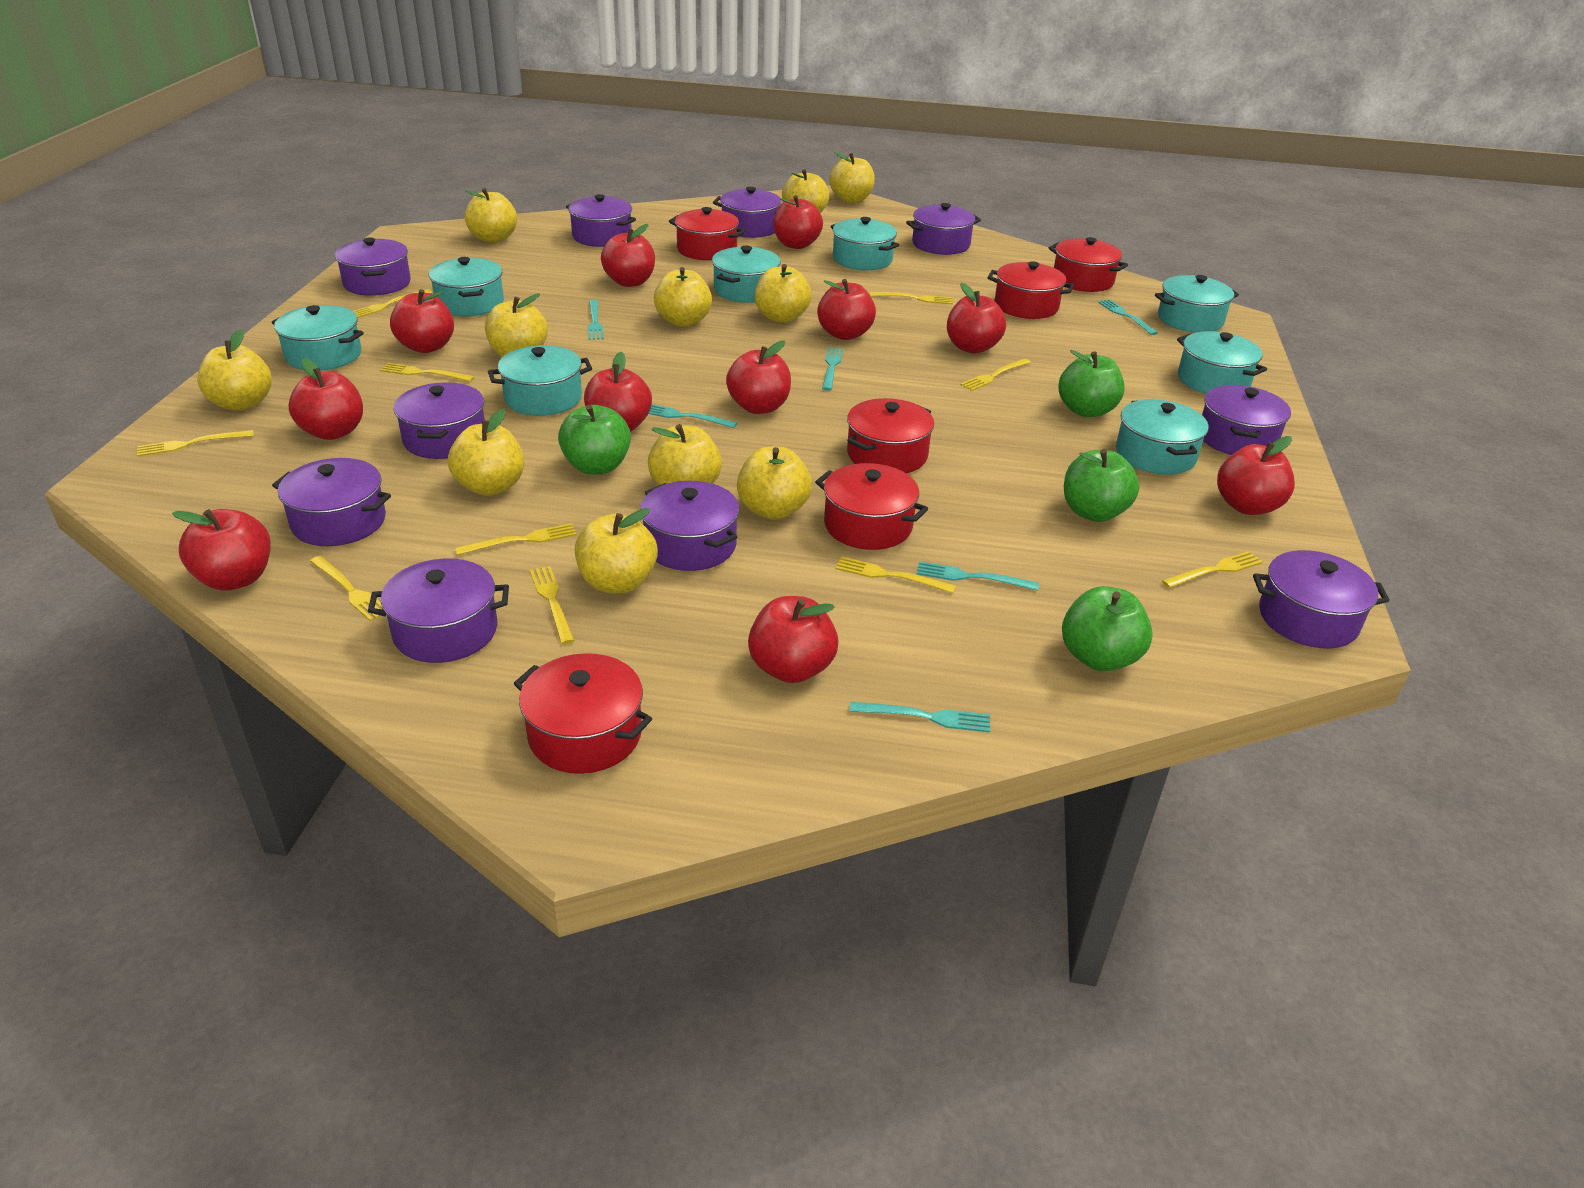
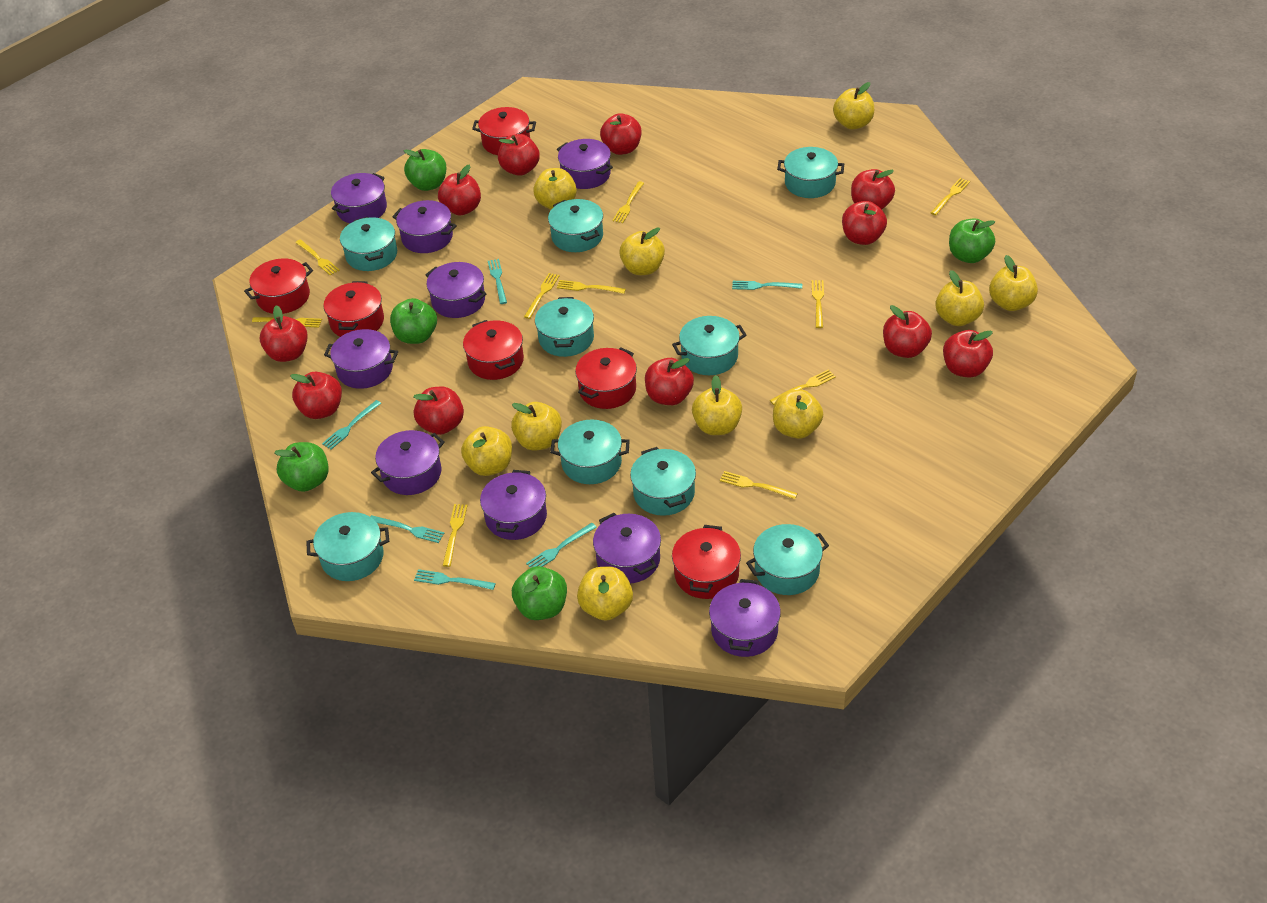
green apple: [558,405,631,475] [1058,350,1125,417] [1062,586,1153,671] [1064,449,1139,522] = 4 -> [274,442,329,492] [390,298,437,344] [404,149,446,191] [512,566,567,620] [949,219,995,263] = 5
purple pot: [272,458,391,546] [335,237,411,296] [368,559,509,663] [393,382,485,459] [566,194,636,247] [640,481,739,571] [713,187,781,238] [906,203,981,255] [1202,385,1291,455] [1253,550,1390,648] = 10 -> [324,329,398,389] [331,173,387,223] [371,430,445,495] [392,200,457,253] [425,262,486,318] [480,470,547,540] [557,139,613,189] [593,513,661,583] [709,579,781,657] = 9
turquoise pot: [272,305,364,371] [429,257,504,316] [488,345,592,416] [712,245,781,303] [831,217,899,270] [1116,399,1209,475] [1155,275,1239,333] [1177,331,1267,394] = 8 -> [306,512,389,581] [340,217,397,271] [535,297,594,357] [548,199,603,252] [550,420,630,484] [630,447,696,516] [672,316,747,375] [746,524,829,595] [777,147,844,198] = 9
yellow apple: [197,329,272,411] [448,409,524,496] [465,188,517,243] [485,293,548,357] [575,508,658,594] [648,424,722,485] [654,267,712,327] [737,447,812,520] [755,264,812,323] [782,169,829,213] [829,151,875,203] = 11 -> [461,426,512,476] [511,402,562,451] [533,168,577,209] [577,566,633,621] [619,227,665,275] [692,375,742,435] [773,390,823,439] [833,82,874,129] [935,270,984,326] [989,255,1038,311] = 10

